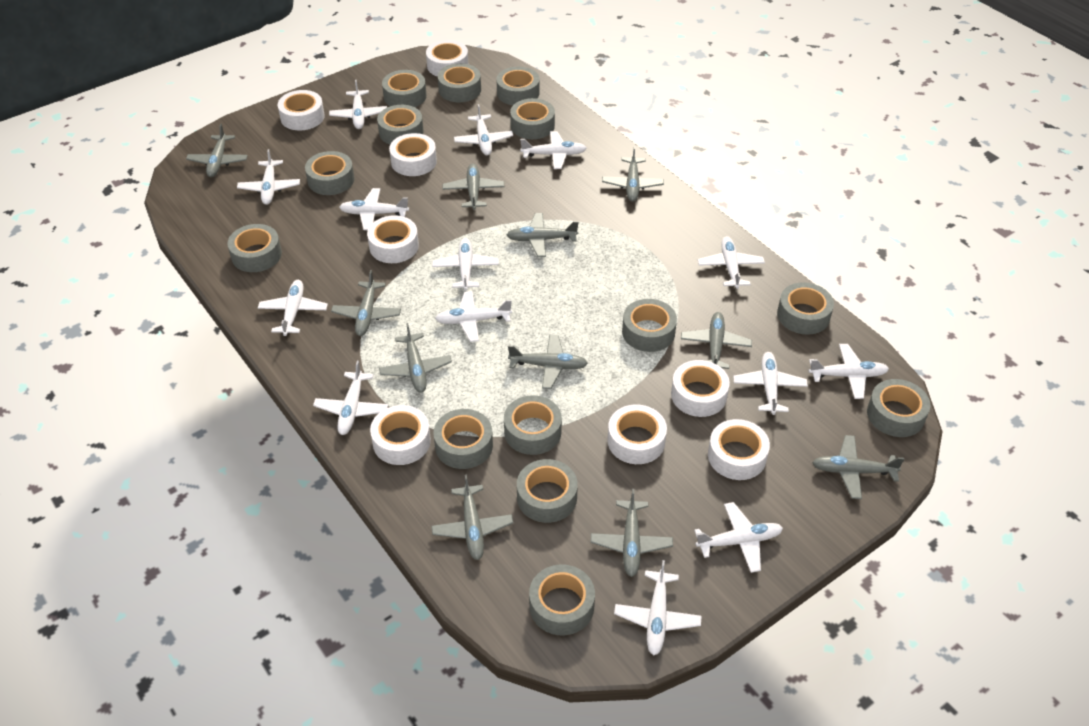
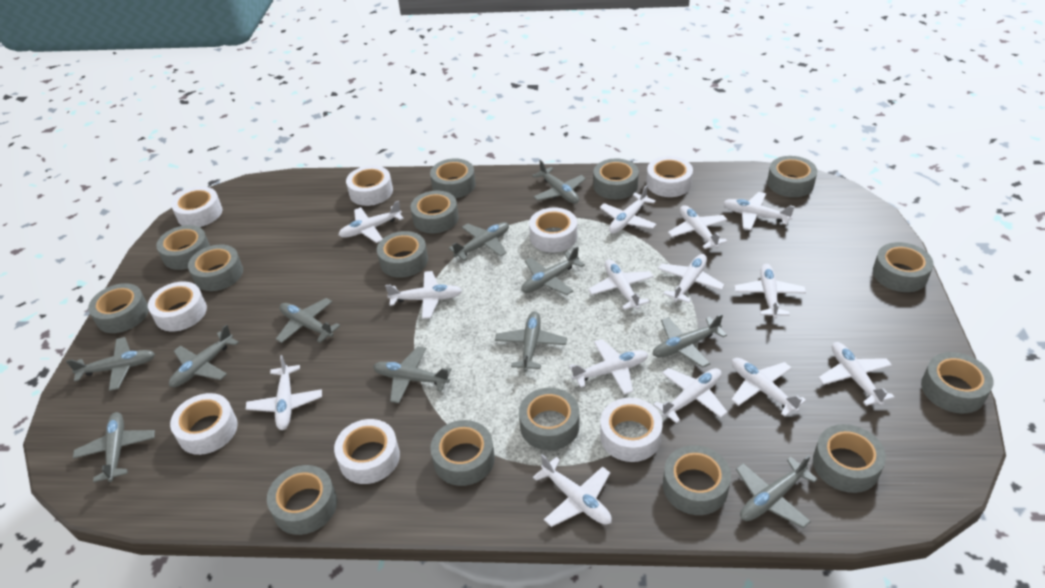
grey tape: [227,224,282,272] [305,151,355,195] [377,105,424,144] [382,70,427,107] [433,409,493,469] [438,63,481,102] [497,67,540,105] [504,395,562,455] [510,98,555,139] [517,459,578,523] [529,564,595,635] [622,299,677,352] [777,282,834,335] [867,379,930,437] = 14 -> [88,283,149,333] [156,225,210,270] [188,244,243,291] [267,465,337,535] [377,231,428,278] [411,191,459,233] [430,159,476,198] [430,420,495,486] [519,388,580,450] [593,159,639,199] [663,445,731,515] [767,156,817,197] [813,424,886,493] [873,242,934,292] [921,352,993,413] = 15

